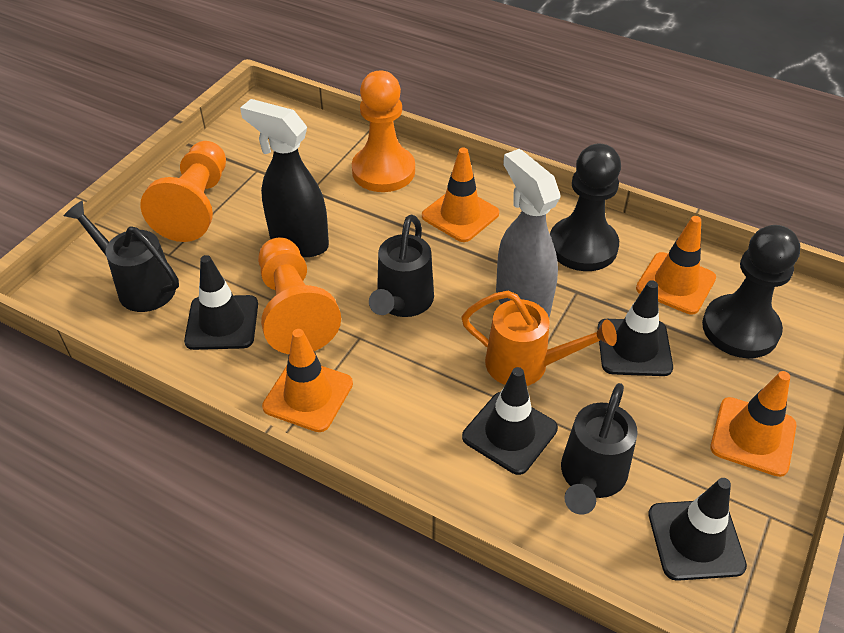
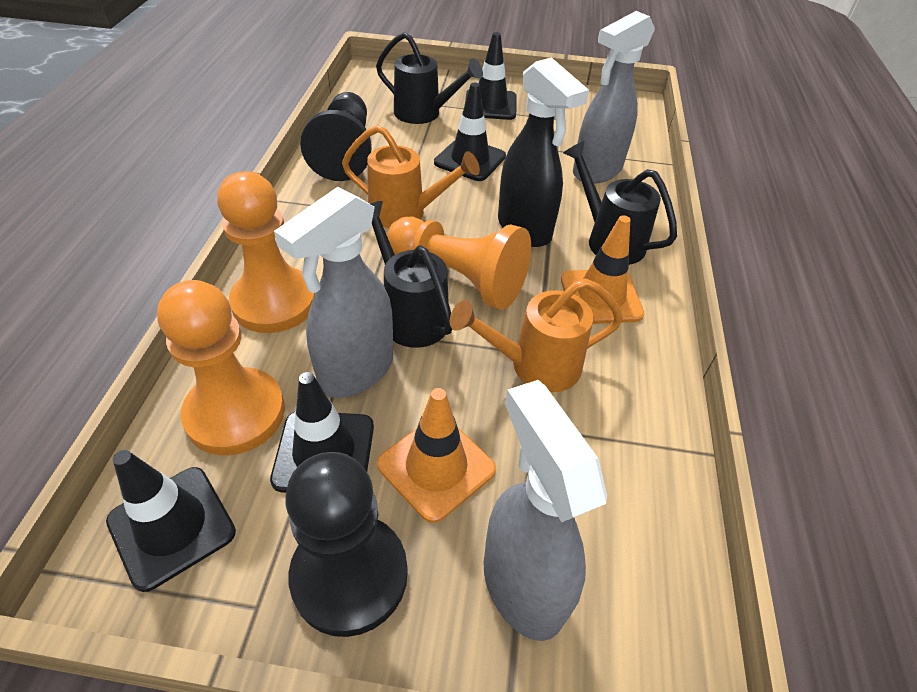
grey spray bottle: [496,149,561,317] = 1 -> [274,187,393,398] [484,380,607,641] [573,11,655,184] = 3
orange traffic cone: [262,329,353,432] [422,148,499,242] [636,216,716,314] [710,371,797,477] = 4 -> [377,388,496,523] [561,215,644,324] = 2
orange watering can: [461,290,617,386] = 1 -> [342,125,480,228] [450,279,623,392] = 2

